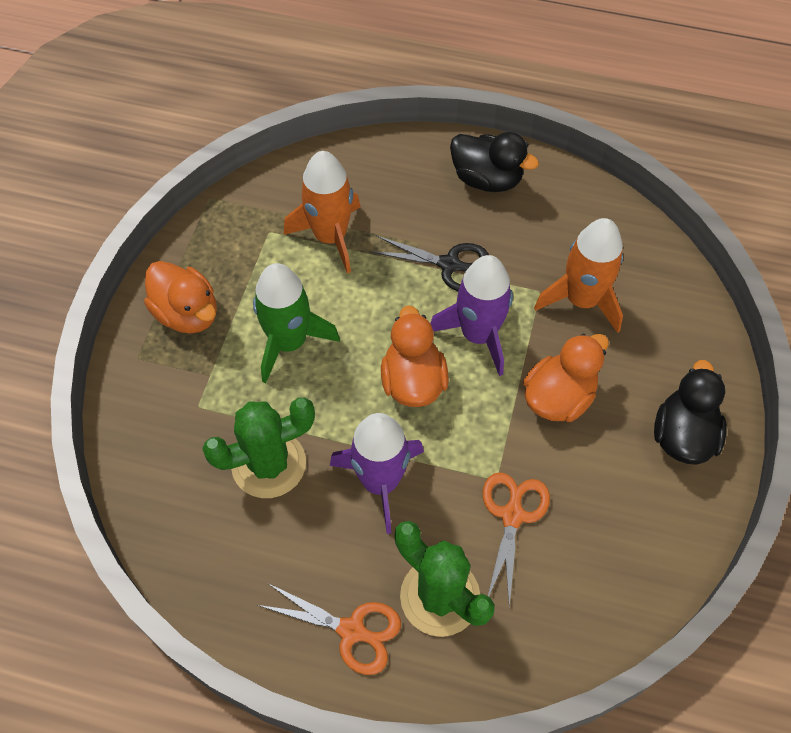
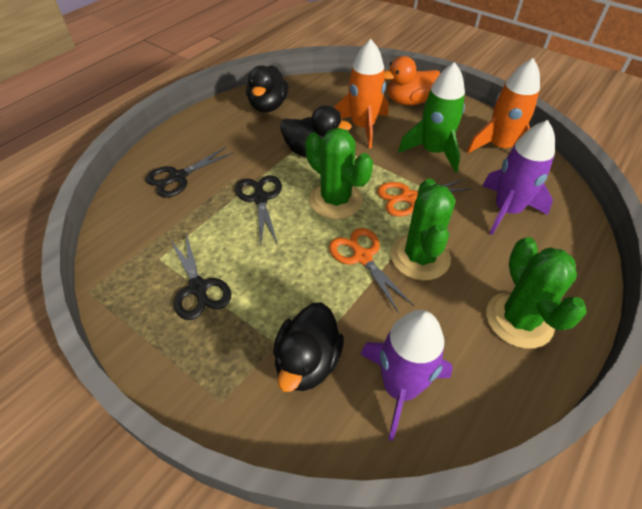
black duck: [450,132,539,192] [654,360,727,465] = 2 -> [246,65,289,112] [273,302,344,392] [280,105,352,157] = 3
black scissors: [370,236,489,291] = 1 -> [146,147,234,198] [170,234,231,320] [235,175,282,245] = 3
green cactus: [202,398,315,498] [395,521,495,637] = 2 -> [305,128,373,219] [391,179,455,280] [486,237,587,349] = 3
orange duck: [144,261,217,334] [381,305,449,407] [523,333,609,422] = 3 -> [384,56,440,105] = 1

